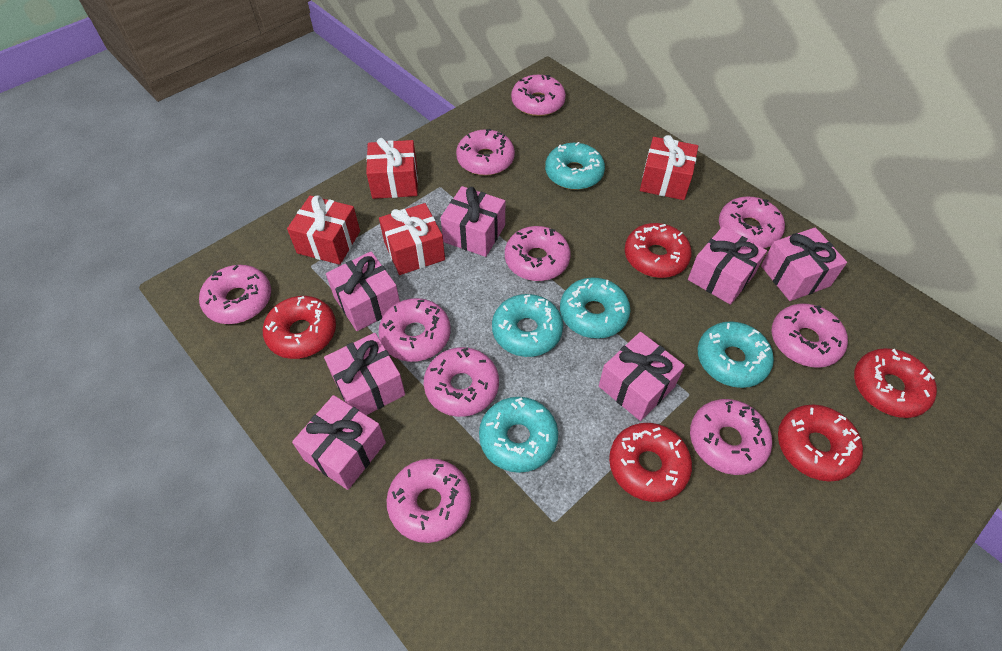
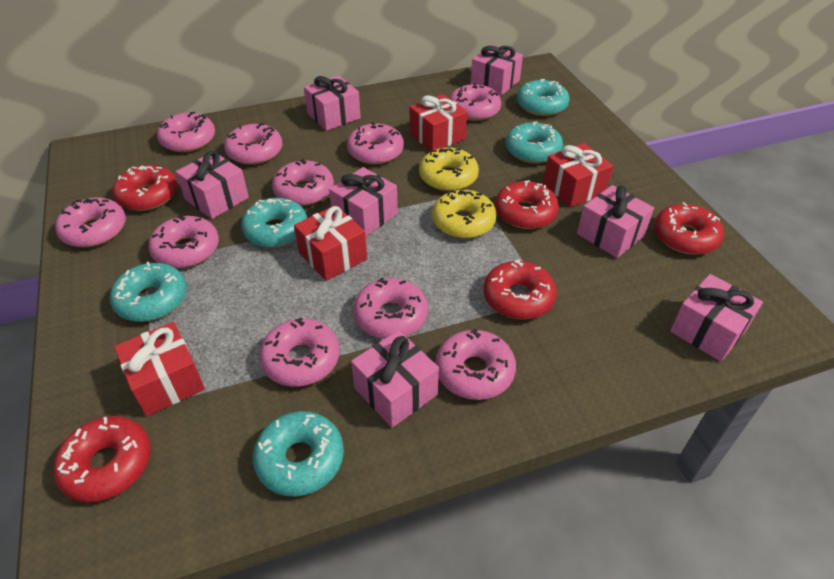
yellow donut: none = 0 -> [419,148,479,191] [432,190,497,239] = 2

